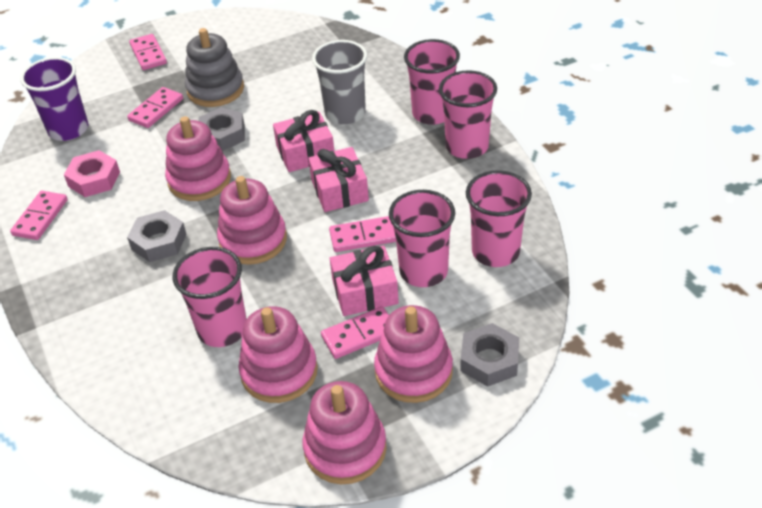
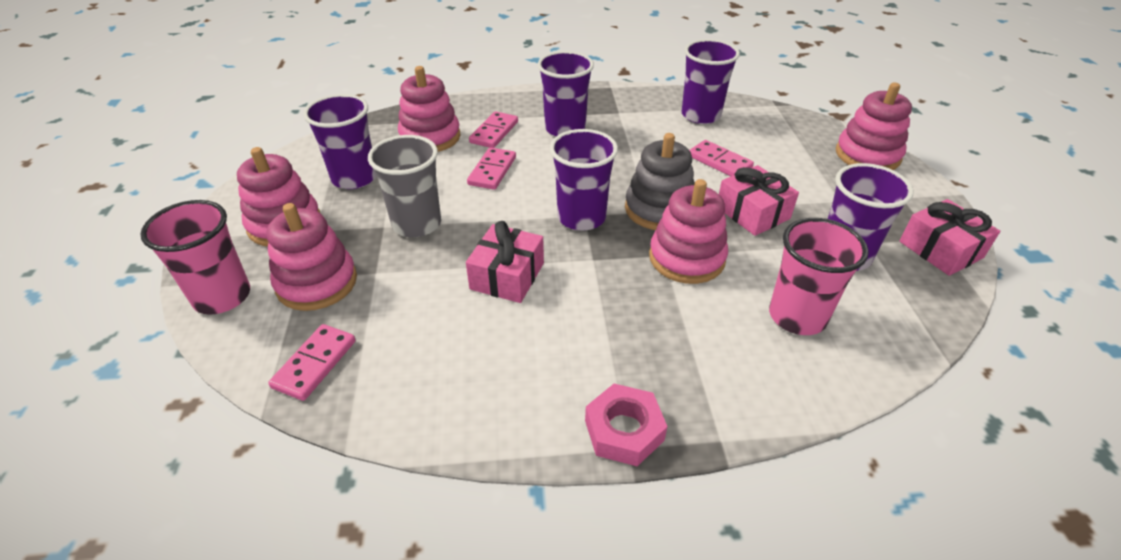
grey nut: [127,210,187,262] [199,107,245,151] [461,323,519,387] = 3 -> none = 0
pink cup: [173,247,247,347] [389,190,455,287] [404,39,460,125] [439,70,497,159] [466,170,532,267] = 5 -> [140,200,250,315] [769,218,869,335] = 2
pink domino: [10,191,68,240] [127,87,183,128] [129,34,167,70] [321,306,389,359] [329,216,396,252] = 5 -> [268,324,356,401] [467,147,516,190] [469,111,518,148] [689,140,754,176] = 4
purple cup: [20,57,88,141] = 1 -> [303,94,376,189] [538,51,594,136] [550,129,618,231] [682,39,740,124] [828,163,913,271] = 5

